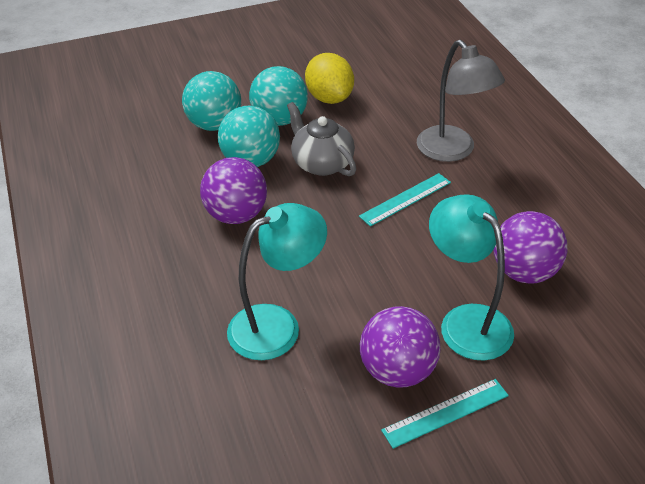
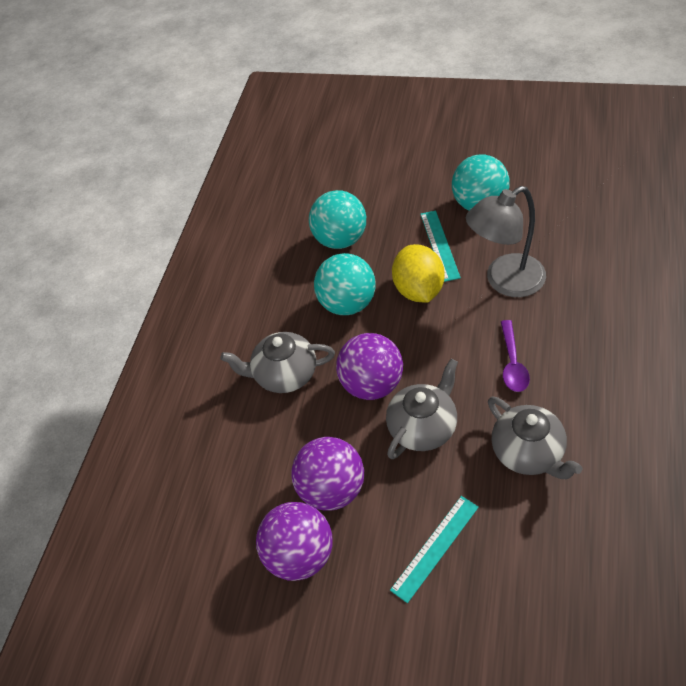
grey teapot: [287,102,356,176] = 1 -> [221,332,335,393] [386,359,458,459] [488,397,583,479] = 3
purple spoon: none = 0 -> [501,320,530,392] = 1
turquoise lamp: [227,203,327,360] [429,194,514,361] = 2 -> none = 0

